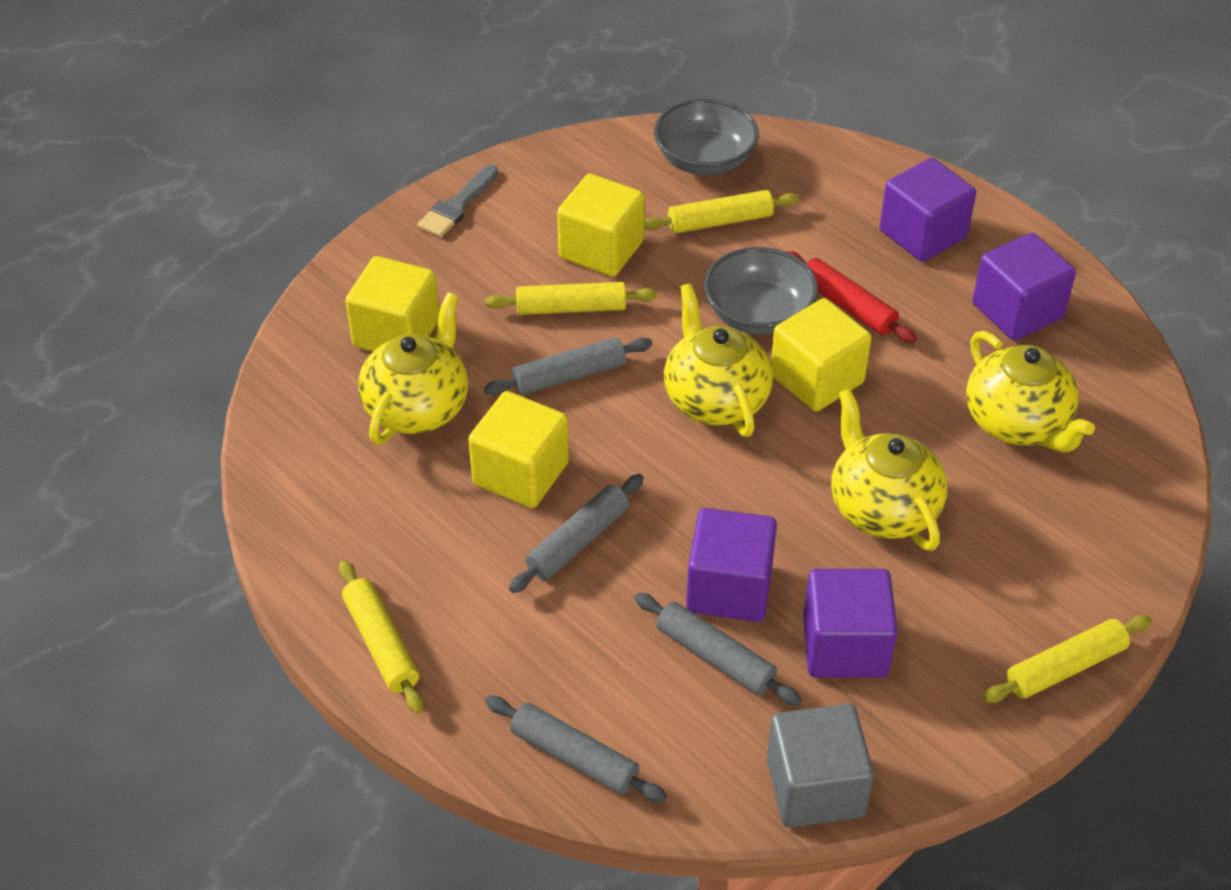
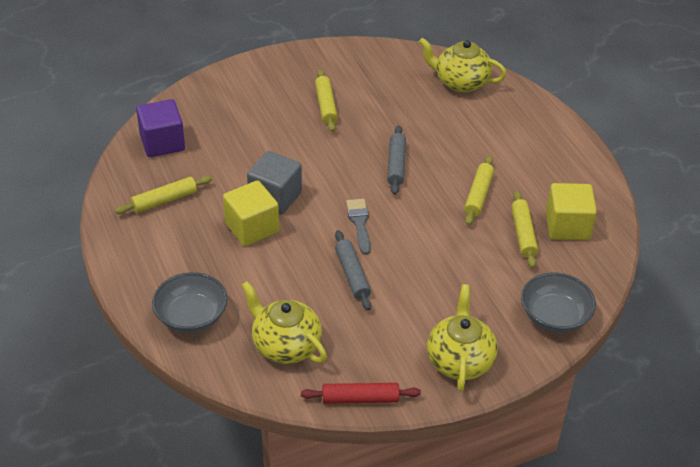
grey rolling pin: [484,337,652,395] [485,696,667,803] [509,474,644,593] [635,593,802,706] = 4 -> [335,230,371,311] [387,125,406,195] = 2
purple cube: [686,508,777,622] [803,569,898,678] [879,158,976,262] [972,233,1076,341] = 4 -> [136,99,185,157] = 1
yellow cube: [345,256,439,351] [468,391,569,508] [557,174,645,277] [771,298,872,412] = 4 -> [223,180,279,246] [546,183,597,240] = 2
yellow teapot: [358,292,468,444] [664,283,773,437] [831,388,947,551] [966,331,1095,452] = 4 -> [241,281,327,364] [419,38,507,93] [427,284,498,392] = 3

